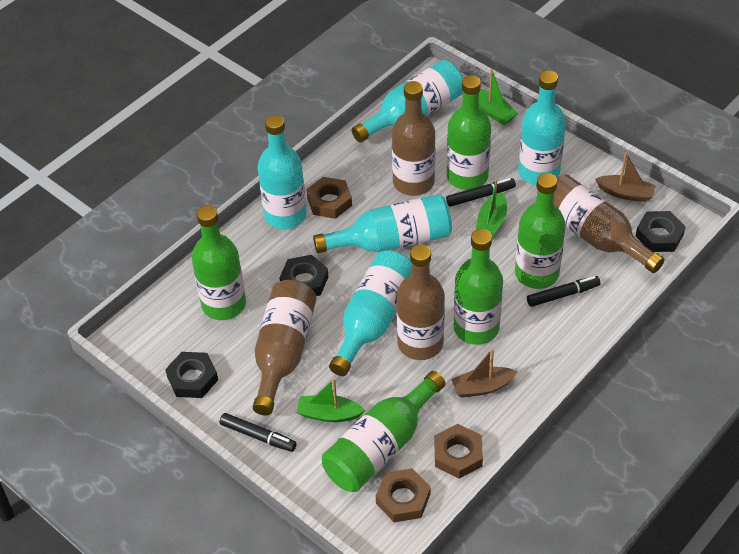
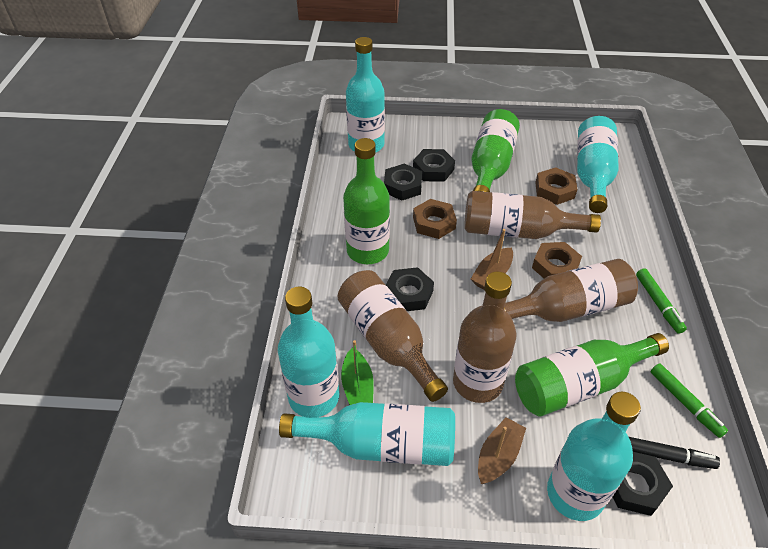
black marker: [220,413,297,452] [446,178,516,207] [527,276,601,307] = 3 -> [629,437,720,469] = 1
black nut: [165,352,218,398] [279,255,328,296] [635,211,686,252] = 3 -> [384,164,422,201] [386,267,434,311] [413,149,455,182] [613,452,673,516] = 4
green boat: [297,378,365,422] [476,179,507,237] [479,69,518,125] = 3 -> [341,340,374,405] = 1
green bottle: [192,205,246,320] [322,371,445,492] [447,75,491,190] [454,229,503,345] [515,173,566,289] = 5 -> [343,138,390,264] [471,109,520,192] [515,333,669,417] = 3
green marker: none = 0 -> [636,269,687,334] [651,364,728,438] = 2

